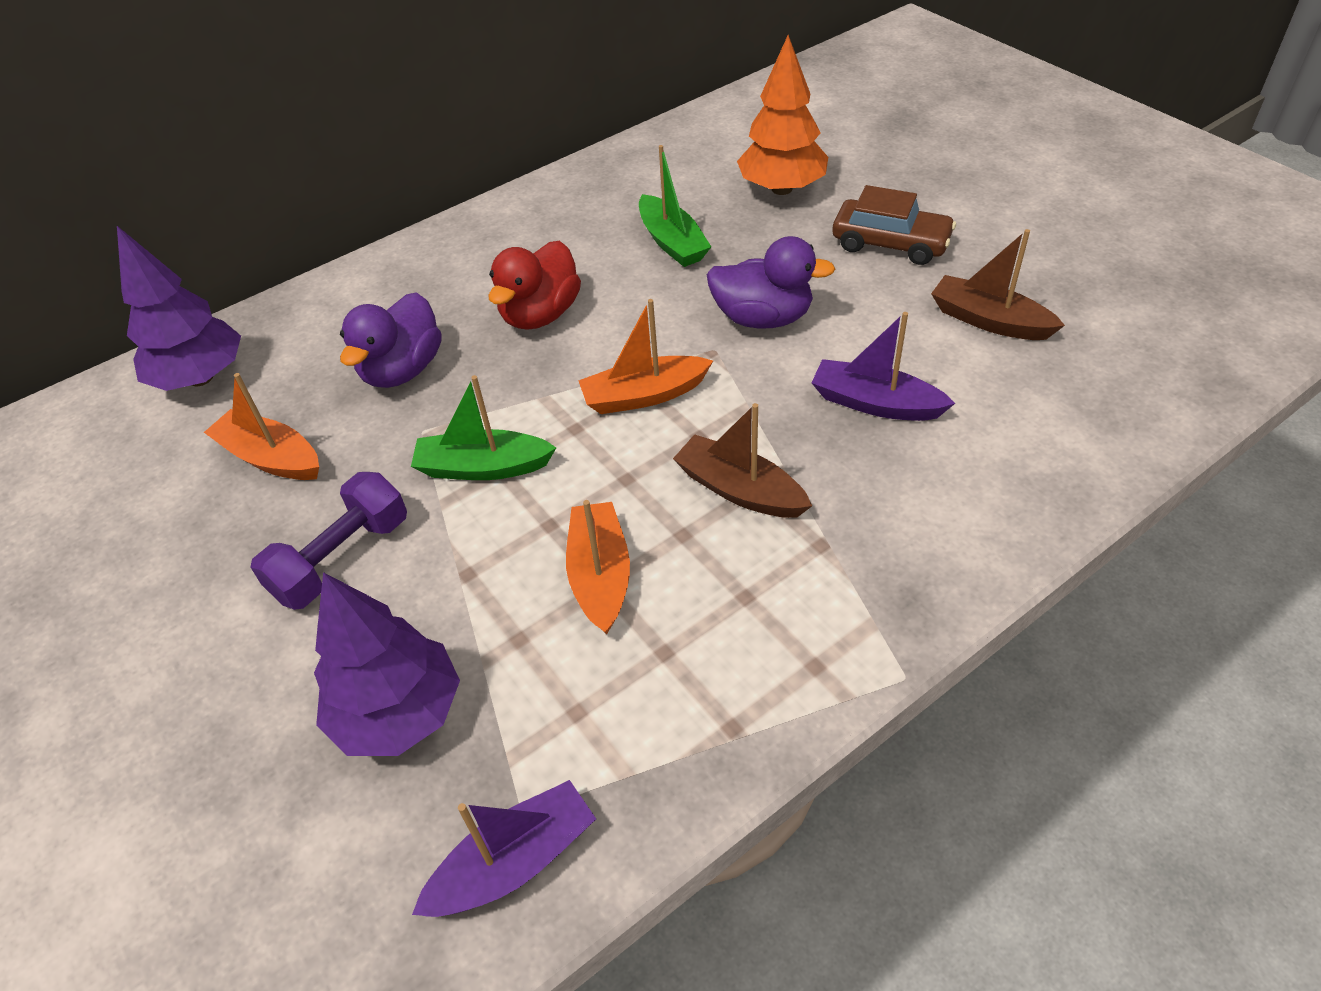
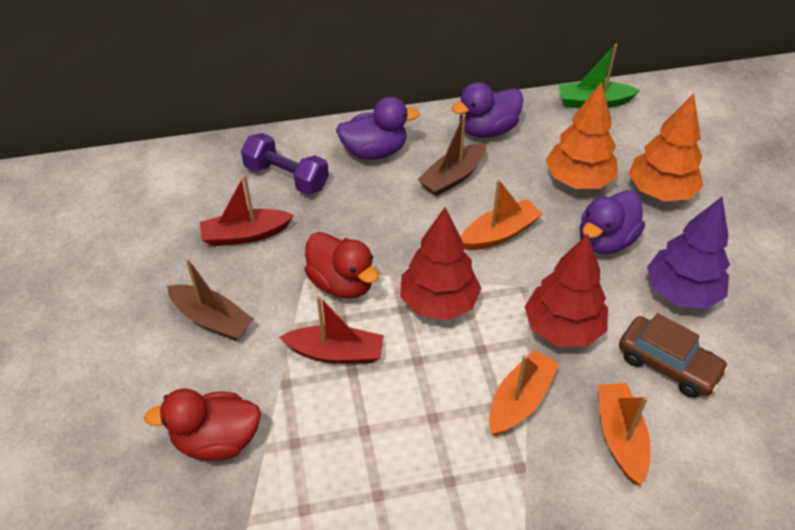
green boat: [411,375,556,480] [639,145,711,267] = 2 -> [558,44,640,108] = 1
orange tree: [737,35,828,195] = 1 -> [546,82,617,189] [629,93,703,201] = 2
purple boat: [412,780,596,917] [812,312,955,421] = 2 -> none = 0
purple duck: [340,292,442,388] [707,236,835,328] = 2 -> [336,97,420,160] [452,82,523,138] [580,190,645,254] = 3
purple tree: [117,226,241,391] [314,572,460,756] = 2 -> [647,197,730,309] = 1
red boat: none = 0 -> [200,175,294,246] [279,296,384,364] = 2
red duck: [488,241,581,330] = 1 -> [144,388,261,461] [305,232,379,299] = 2
red tree: none = 0 -> [401,208,482,321] [525,234,608,347] = 2

